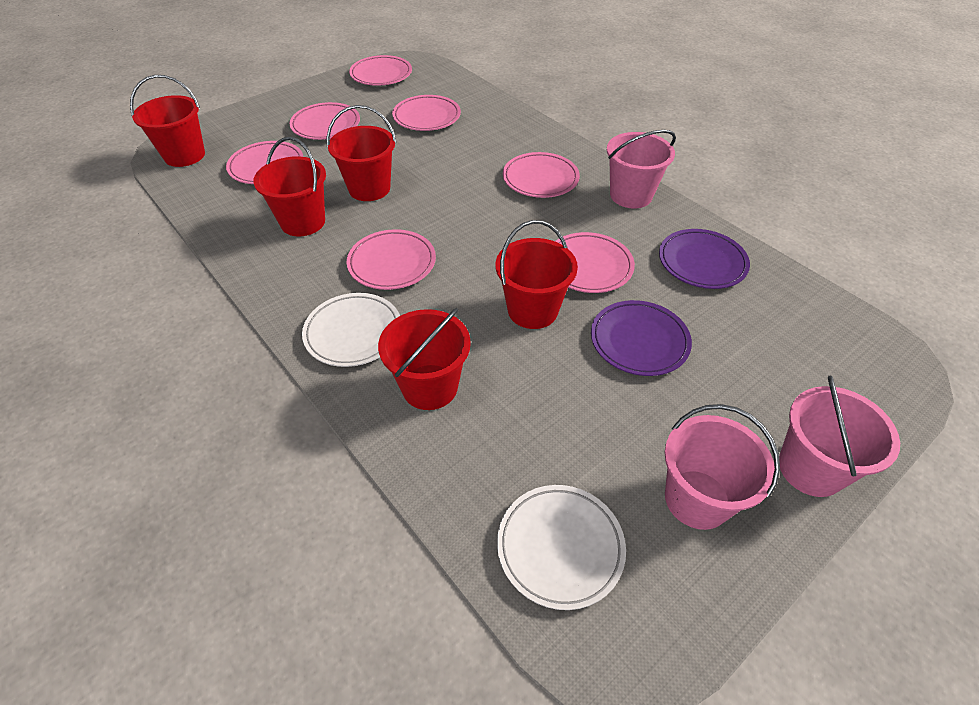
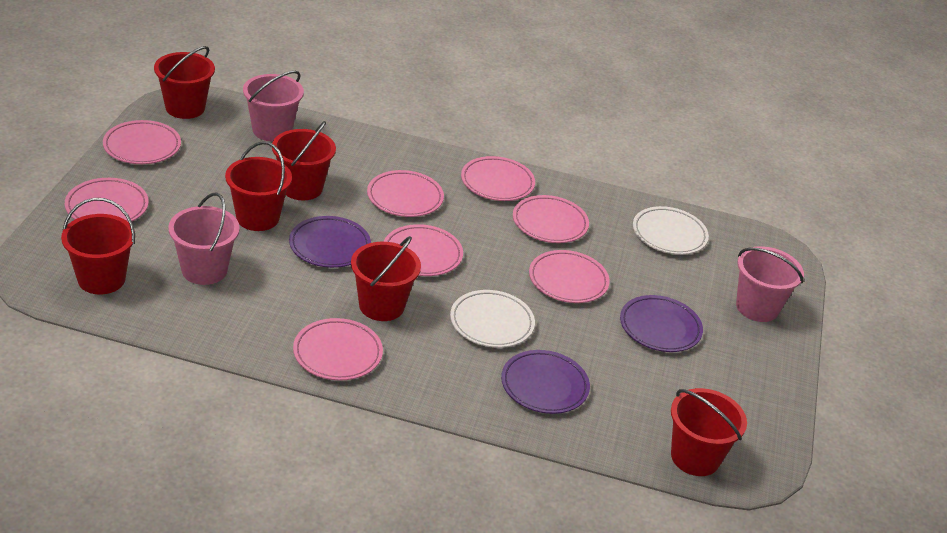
pink plate: [226,141,303,184] [289,102,360,140] [347,229,436,290] [349,55,412,86] [392,95,461,131] [503,152,580,198] [555,232,635,293] = 7 -> [65,178,149,221] [103,120,181,164] [293,318,383,381] [367,170,444,217] [384,224,463,276] [461,156,535,201] [513,195,589,243] [529,250,610,303] = 8
purple plate: [591,300,692,376] [659,229,750,289] = 2 -> [289,216,371,268] [501,350,590,414] [620,295,703,352] = 3
red bucket: [130,75,205,167] [253,137,326,236] [327,105,396,201] [378,308,471,410] [496,220,578,329] = 5 -> [61,198,135,294] [154,46,215,119] [225,141,292,231] [272,121,336,200] [351,236,421,321] [671,388,747,476] = 6

